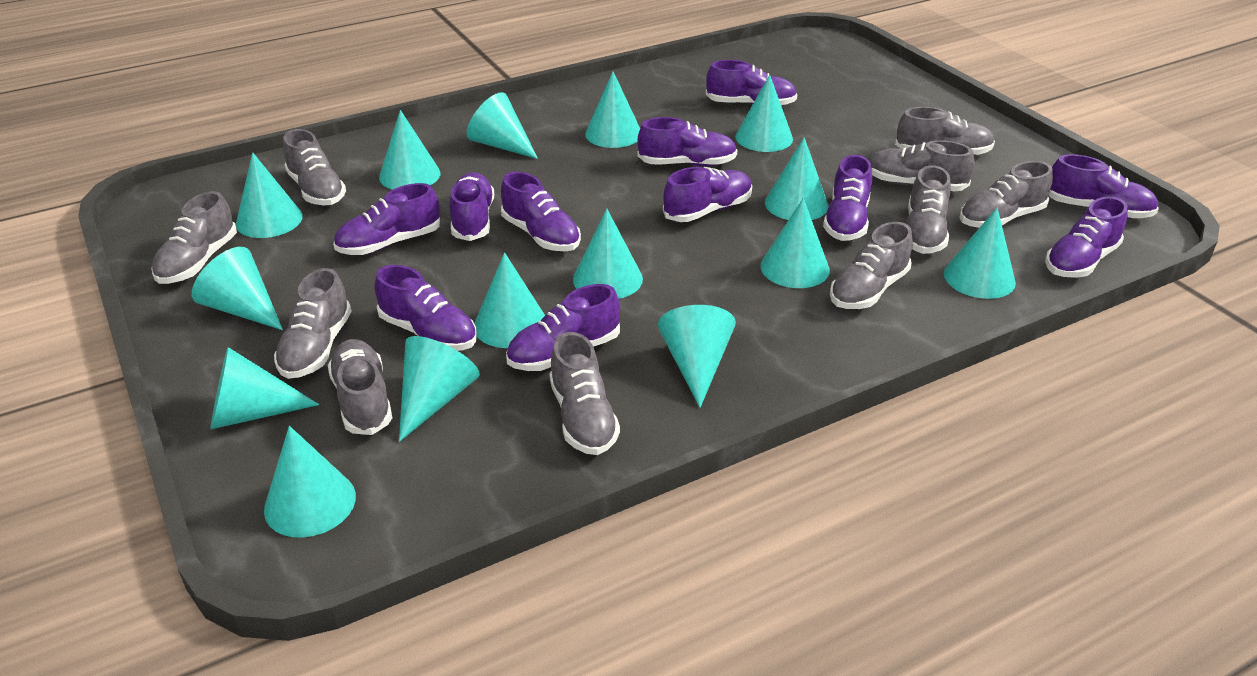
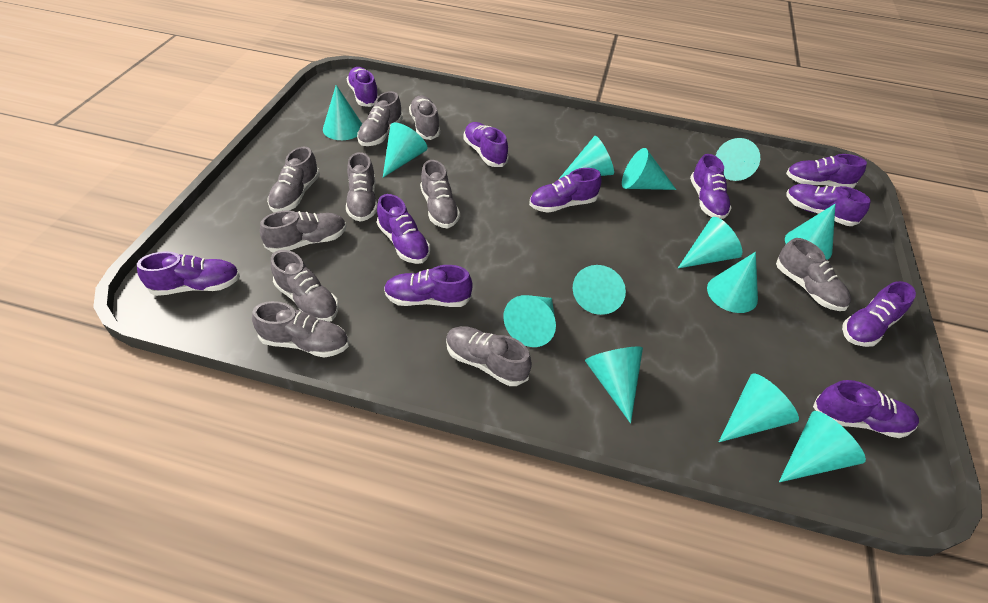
turquoise cone: [192,247,283,330] [210,347,319,429] [236,152,303,238] [264,426,356,537] [379,110,440,190] [399,336,480,442] [467,92,538,159] [474,252,545,348] [573,209,643,299] [585,71,640,148] [658,305,736,408] [735,75,793,152] [760,198,830,288] [765,137,829,220] [944,208,1016,299] = 15 -> [323,85,362,140] [383,123,427,177] [503,295,556,347] [559,136,614,179] [573,265,626,315] [585,347,643,423] [622,148,676,190] [678,217,742,268] [707,252,758,313] [715,138,760,181] [719,373,799,442] [779,411,866,482] [785,204,836,260] = 13

